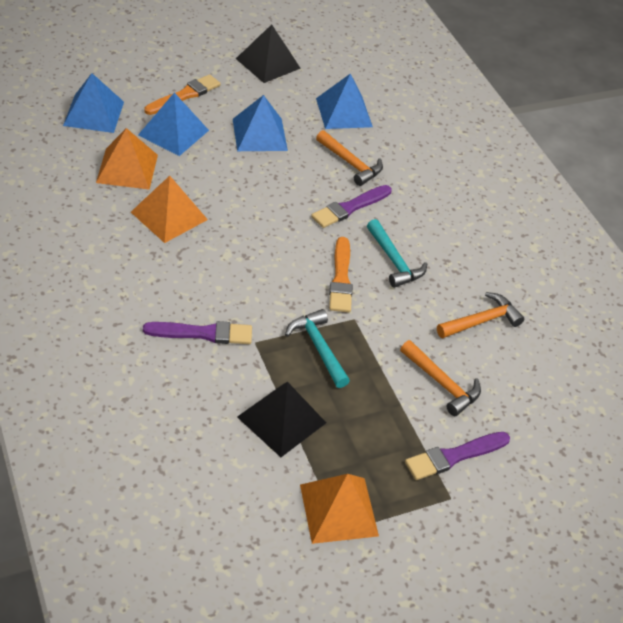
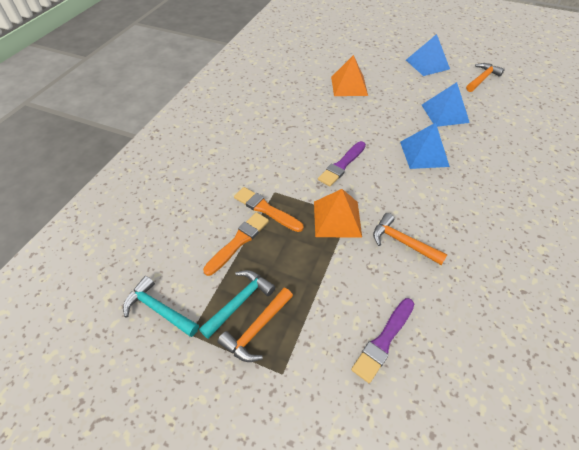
black pyramid: [236,24,301,83] [237,382,326,457] = 2 -> none = 0
blue pyramid: [63,73,124,133] [138,92,209,156] [233,95,288,151] [316,73,373,129] = 4 -> [400,123,450,169] [406,34,450,76] [422,82,470,127] = 3
orange pyramid: [96,128,158,189] [131,176,208,243] [300,474,379,544] = 3 -> [314,189,362,238] [331,55,368,96] = 2
purple brush: [143,321,252,344] [311,185,392,228] [405,432,510,480] = 3 -> [318,141,366,186] [351,298,414,383] = 2

